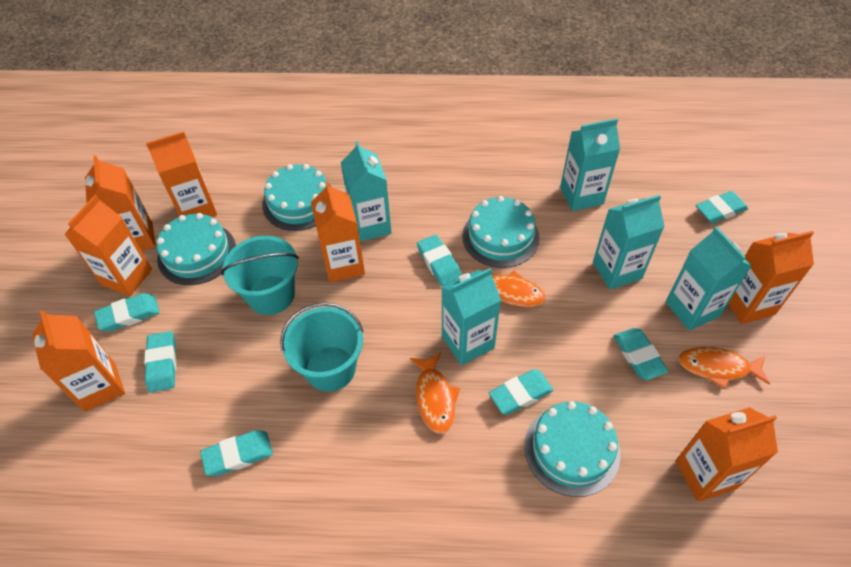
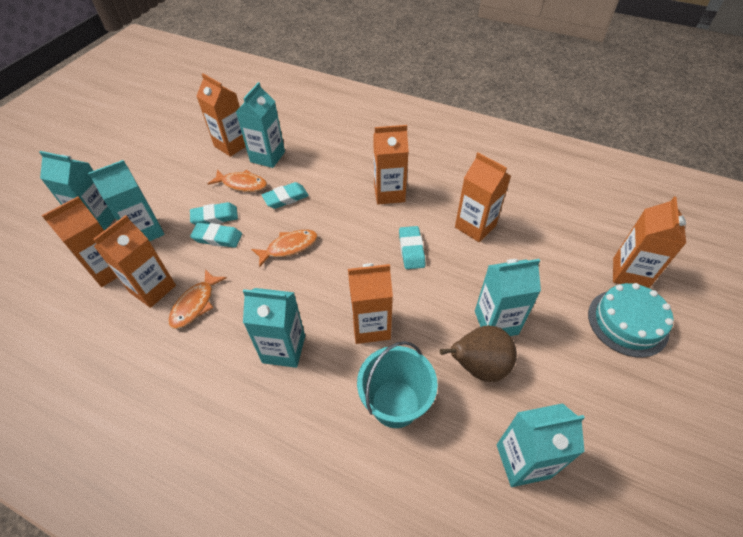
brown pear: none = 0 -> [440,325,517,382] = 1
turquoise bucket: [221,236,299,315] [280,302,364,392] = 2 -> [357,341,438,428] = 1
turquoise cake: [156,213,236,285] [262,164,331,231] [462,196,540,268] [524,401,620,497] = 4 -> [588,283,674,358] = 1
turquoise carton: [341,141,391,242] [441,268,501,365] [560,118,620,211] [593,195,665,290] [666,226,751,331] = 5 -> [39,151,115,231] [88,160,165,241] [236,82,285,168] [243,288,305,368] [475,259,541,336] [497,403,585,487] = 6
turquoise eraser: [94,293,160,332] [144,331,176,392] [200,430,273,476] [417,234,462,287] [489,369,554,415] [613,328,669,380] [696,191,748,223] = 7 -> [190,202,238,225] [190,223,242,248] [262,182,309,209] [399,226,426,269] = 4

